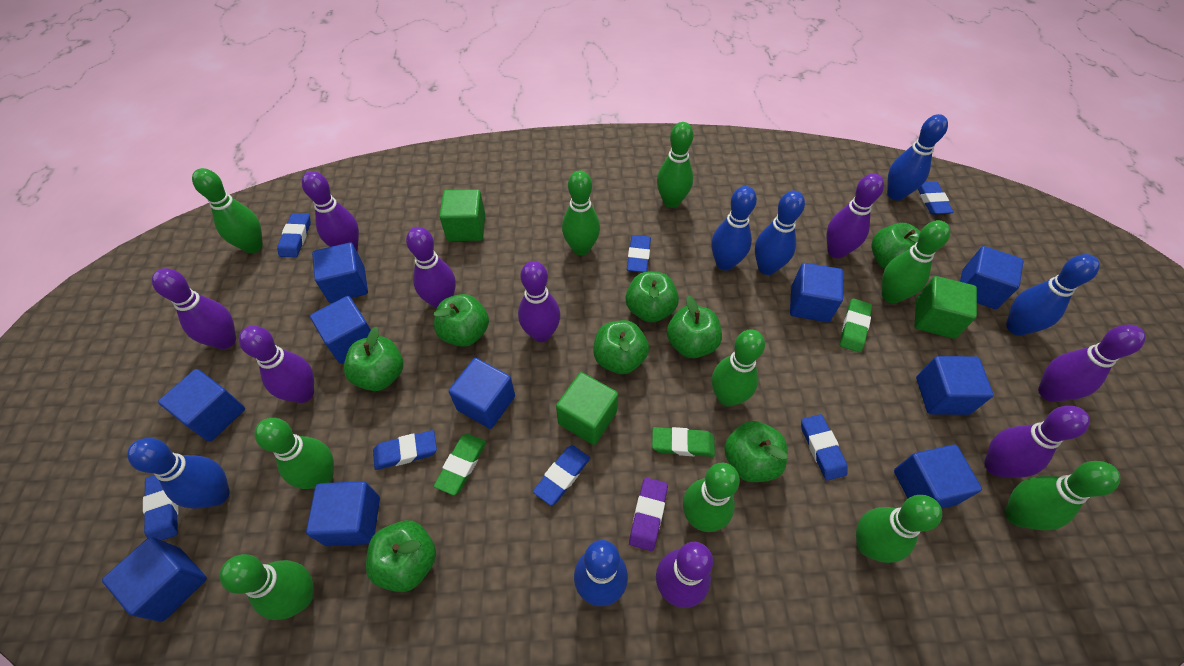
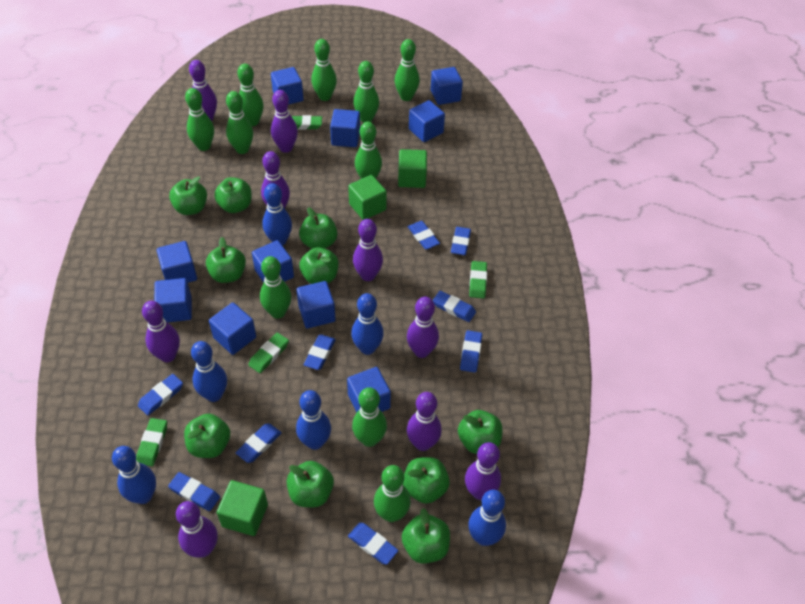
blue eraser: [143,475,179,540] [277,213,311,257] [373,430,437,470] [533,445,590,506] [627,235,651,272] [801,414,848,481] [918,182,954,215] = 7 -> [138,374,183,415] [168,472,220,511] [236,423,282,463] [303,335,336,370] [348,523,398,565] [408,221,440,249] [433,291,476,322] [451,227,471,255] [460,330,482,373] = 9
green apple: [344,327,403,391] [366,520,436,592] [434,294,489,347] [594,320,649,374] [626,271,679,323] [667,296,722,358] [724,421,787,482] [871,223,921,269] = 8 -> [169,177,207,215] [184,414,230,458] [206,237,246,283] [214,177,252,213] [287,461,334,507] [299,207,337,249] [299,247,338,284] [402,508,450,564] [403,457,450,504] [458,410,502,454] = 10
green eraser: [434,434,486,495] [652,427,715,457] [840,298,872,352] = 3 -> [136,418,167,466] [248,333,289,373] [292,115,322,130] [469,261,487,299] = 4
purple eraser: [629,477,668,551] = 1 -> none = 0

